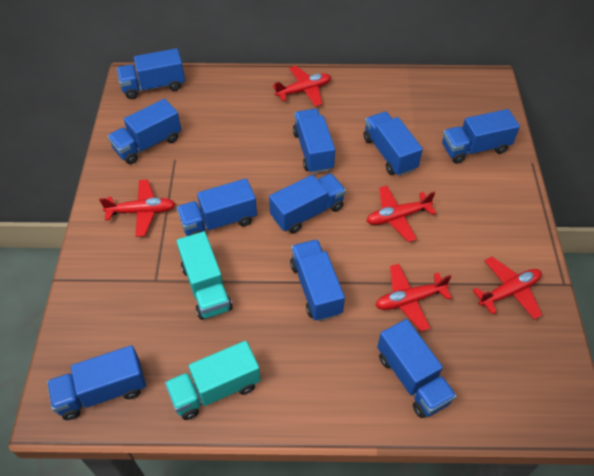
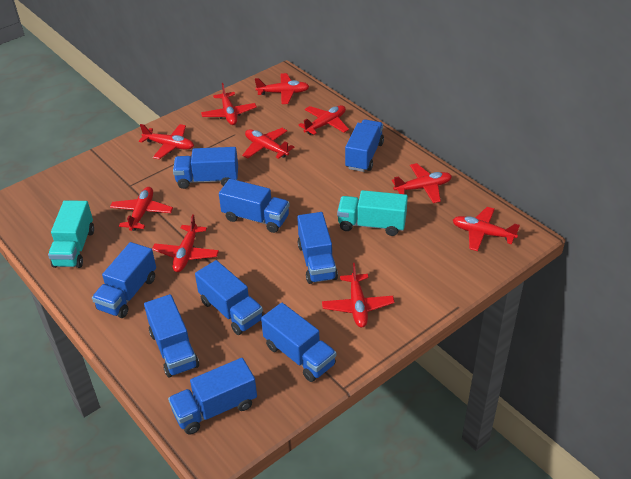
blue truck: [47,345,146,420] [108,99,181,164] [117,48,185,99] [177,178,257,236] [269,173,346,233] [290,239,345,321] [293,109,335,174] [363,112,423,176] [377,319,456,418] [442,109,520,164] = 10 -> [92,242,156,318] [144,294,199,378] [168,358,257,434] [173,147,238,189] [195,260,263,335] [219,179,290,233] [261,303,336,382] [297,212,338,284] [345,119,384,172] = 9
red plane: [99,180,175,237] [273,66,331,107] [367,186,436,242] [375,264,452,332] [473,257,542,320] = 5 -> [110,187,173,231] [139,124,194,159] [152,214,219,272] [201,83,257,125] [242,128,294,159] [255,73,310,104] [298,105,349,135] [322,263,394,327] [392,163,452,203] [453,207,520,251] = 10

